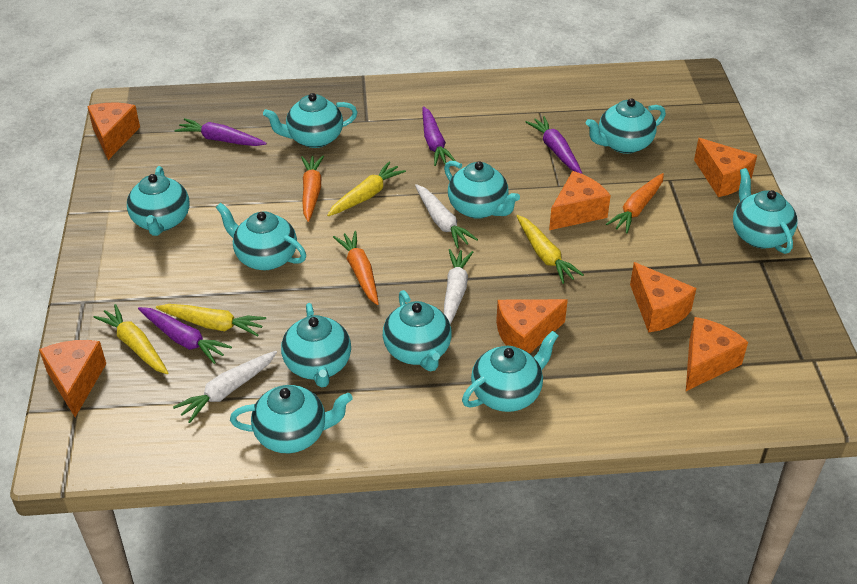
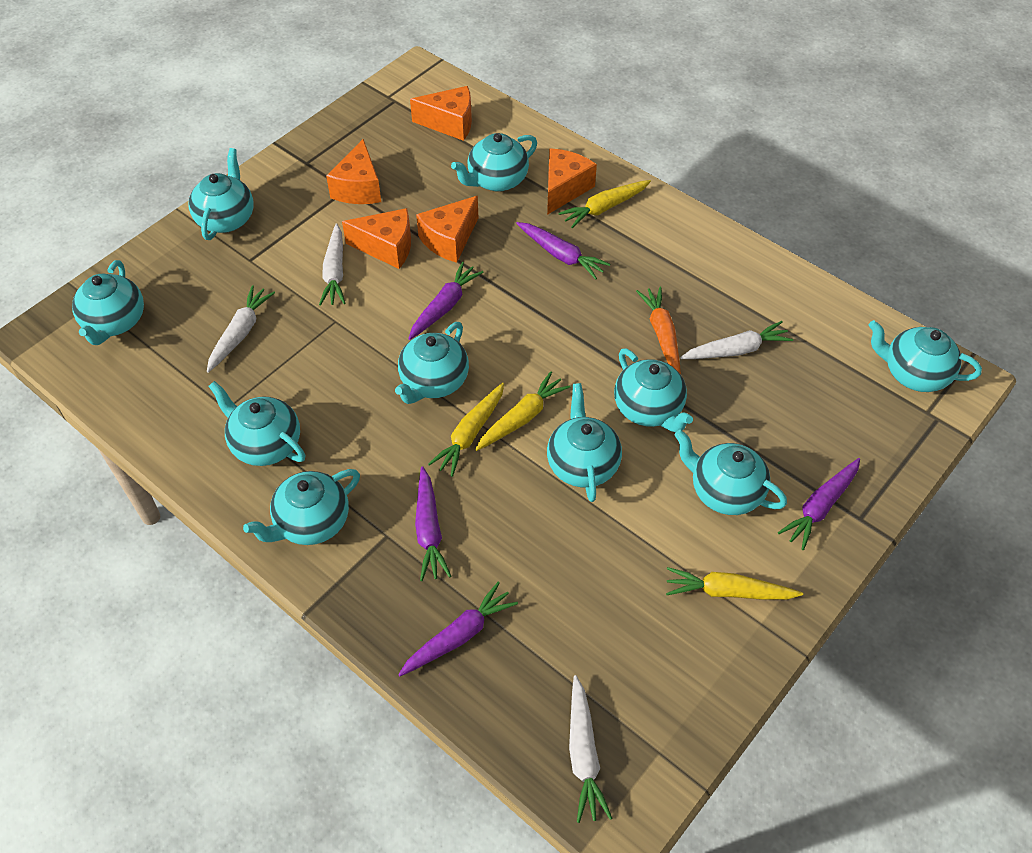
orange carrot: [301,156,324,222] [333,231,379,305] [606,173,664,233] = 3 -> [636,287,681,374] = 1
orange cheese: [39,340,106,417] [87,103,140,160] [496,299,568,354] [549,171,611,230] [630,262,696,333] [686,317,748,391] [694,138,757,197] = 7 -> [326,139,381,204] [342,208,411,269] [410,86,472,141] [416,196,478,263] [547,149,597,215] = 5
purple carrot: [138,307,232,364] [175,118,267,146] [422,106,456,166] [526,116,582,174] = 4 -> [398,582,518,676] [408,262,484,340] [415,466,451,581] [516,222,610,279] [778,458,860,550] = 5
white carrot: [173,351,277,423] [415,184,478,248] [444,249,473,325] = 3 -> [207,285,275,373] [319,223,346,306] [569,675,612,823] [680,321,793,359] = 4

